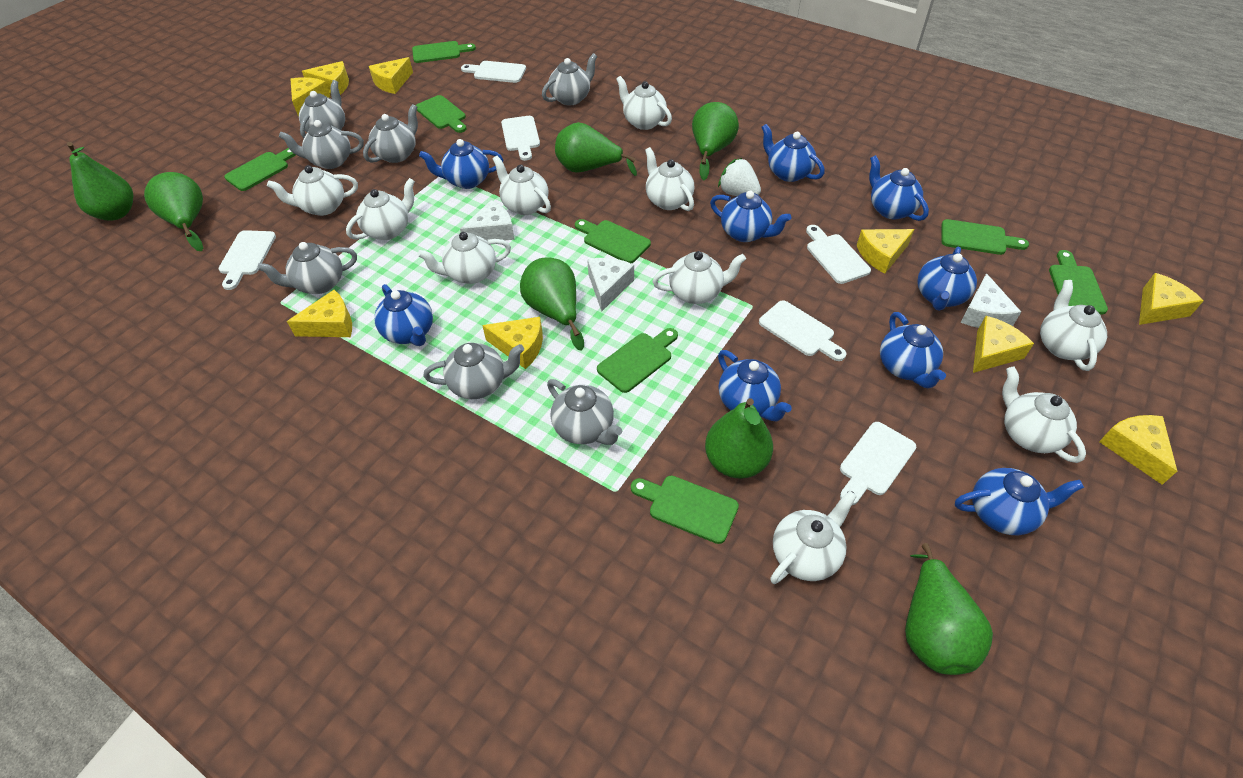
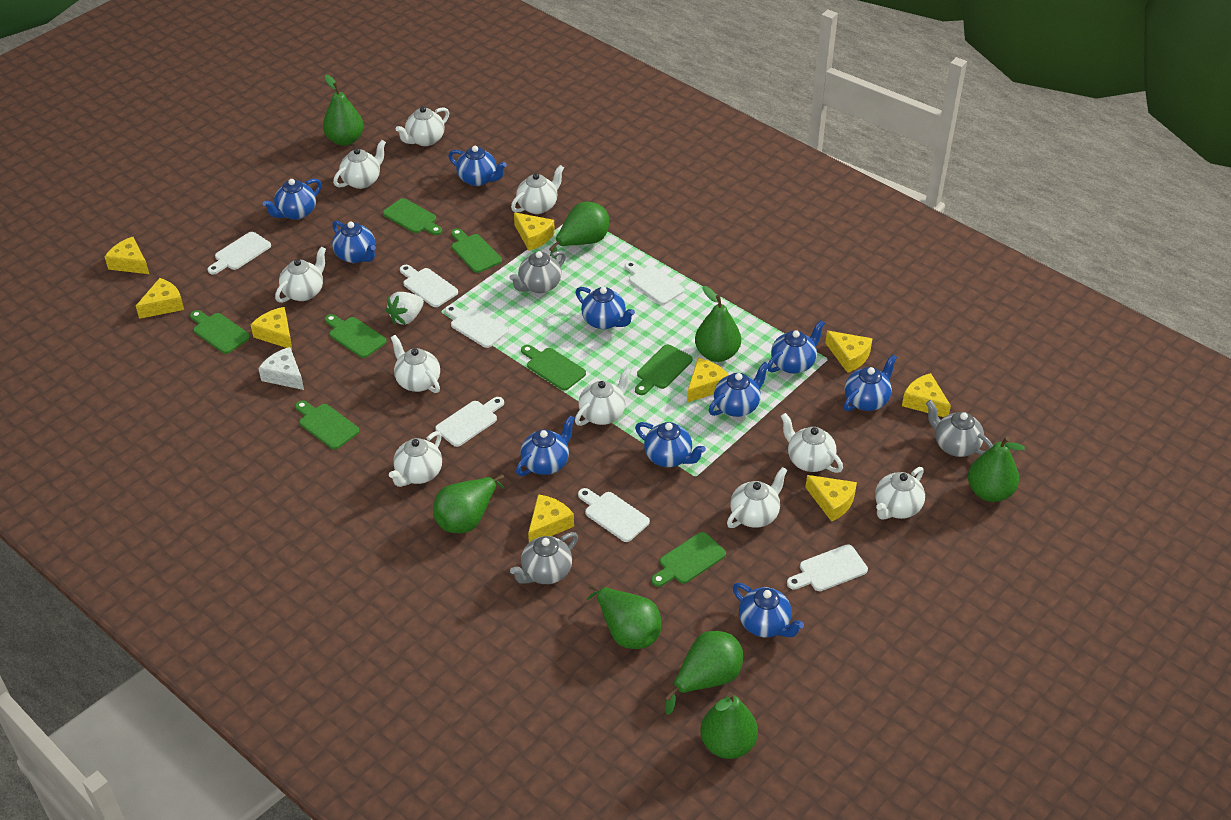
blue teapot: [374,284,433,346] [419,139,503,189] [710,191,791,242] [718,350,792,421] [761,124,825,182] [869,155,929,221] [880,312,946,388] [917,247,977,311] [955,468,1084,536] = 9 -> [263,179,322,220] [332,221,376,263] [448,146,507,186] [516,415,575,476] [576,287,635,329] [635,422,706,467] [709,362,769,417] [733,583,804,637] [768,320,825,374] [844,354,897,411] = 10
green pear: [67,142,133,221] [144,172,203,251] [520,257,584,351] [555,122,637,176] [692,102,739,180] [705,398,773,478] [905,543,993,675] = 7 -> [323,75,364,146] [433,474,505,533] [549,202,609,260] [587,584,662,649] [665,631,743,714] [695,286,741,362] [700,692,758,759] [968,436,1025,502] = 8
grey teapot: [258,242,357,294] [279,120,364,169] [299,80,345,138] [363,104,418,163] [424,343,524,399] [542,53,597,105] [547,379,622,445] = 7 -> [509,250,566,293] [510,532,578,584] [926,400,993,457] = 3
white cheese: [460,200,515,241] [587,258,634,312] [960,273,1021,328] = 3 -> [258,347,304,390] = 1
white cutting board: [218,230,276,290] [461,61,526,83] [501,116,540,161] [759,300,846,361] [806,225,871,284] [840,422,916,505] = 6 -> [208,232,271,274] [400,265,458,307] [435,397,504,447] [445,305,508,348] [578,488,650,542] [625,261,684,305] [787,544,868,591] = 7

